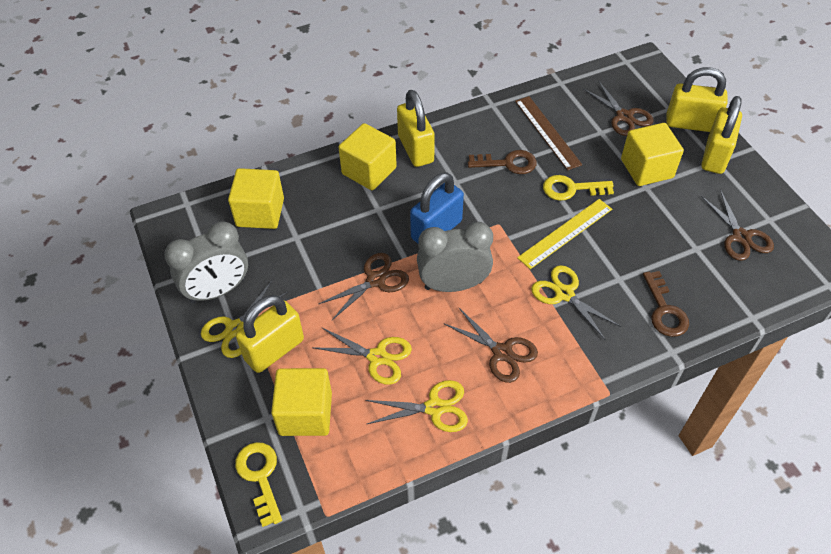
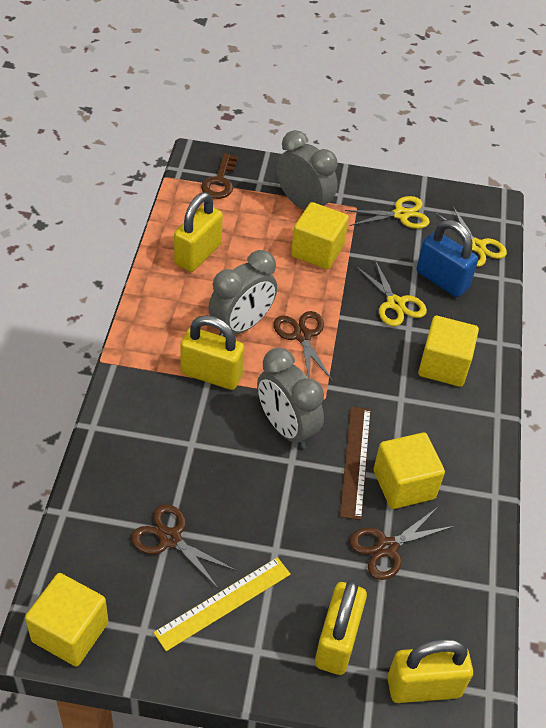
brown key: [468,150,537,174] [643,271,689,337] = 2 -> [201,153,238,199] = 1
brown scissors: [319,253,409,320] [443,308,538,383] [583,80,654,136] [701,189,774,261] = 4 -> [131,504,237,589] [273,311,333,381] [349,507,454,580] = 3
grey clock: [164,221,248,303] [417,222,493,292] = 2 -> [208,250,277,337] [257,348,324,449] [277,130,338,210] = 3
yellow key: [235,442,282,527] [543,175,614,201] = 2 -> none = 0
yellow scissors: [201,281,289,358] [314,327,412,385] [365,380,468,432] [531,265,621,340] = 4 -> [345,196,430,229] [356,260,427,326] [436,207,507,267] = 3

